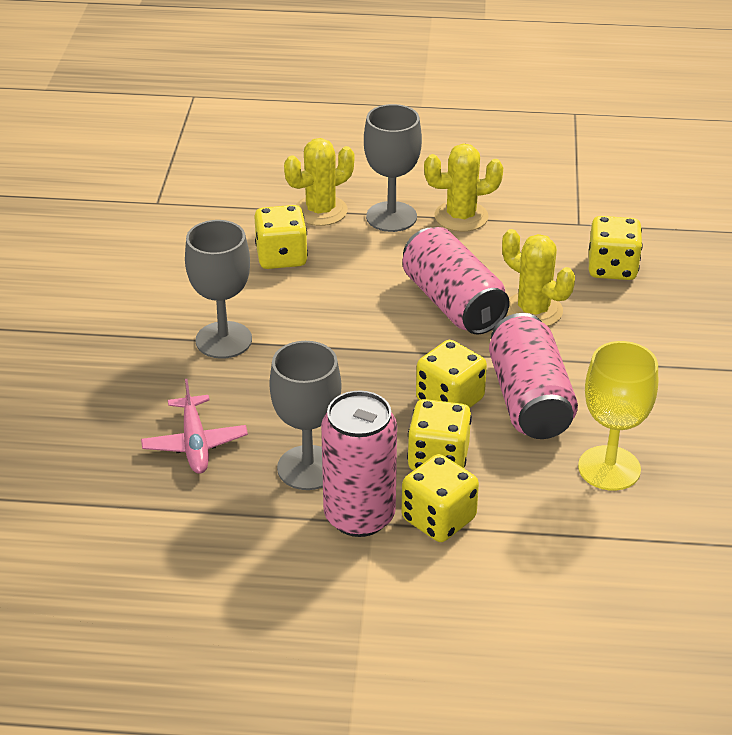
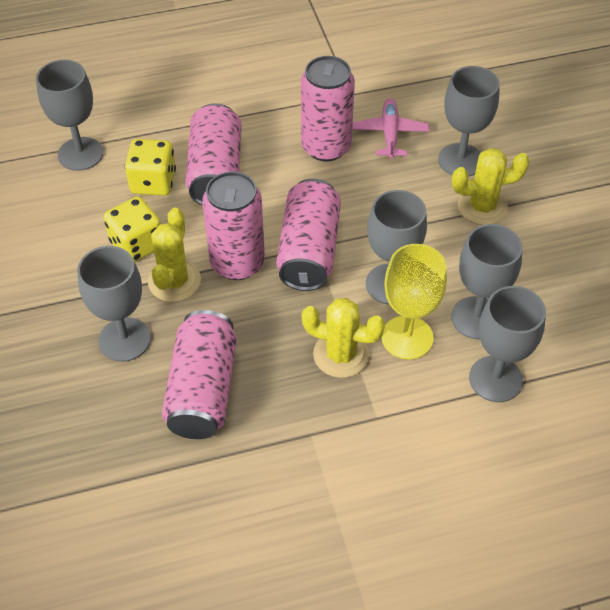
grey goblet: [185,220,252,359] [269,341,342,490] [364,104,422,232] = 3 -> [36,60,103,171] [77,246,151,362] [366,190,427,305] [438,66,500,176] [451,224,522,339] [469,286,546,402] = 6
pink can: [321,390,397,537] [402,227,510,335] [489,313,578,439] = 3 -> [162,310,237,439] [185,103,242,206] [202,172,265,280] [276,178,341,291] [301,56,355,162] = 5
yellow dice: [254,205,308,269] [402,454,479,542] [407,399,472,470] [416,340,487,408] [589,216,643,280] = 5 -> [104,196,161,262] [125,139,176,196] = 2

